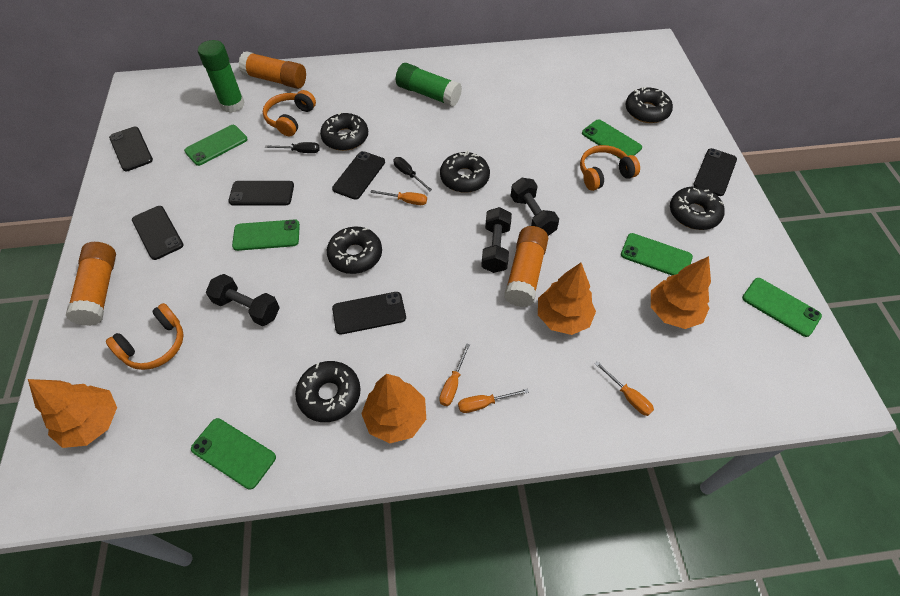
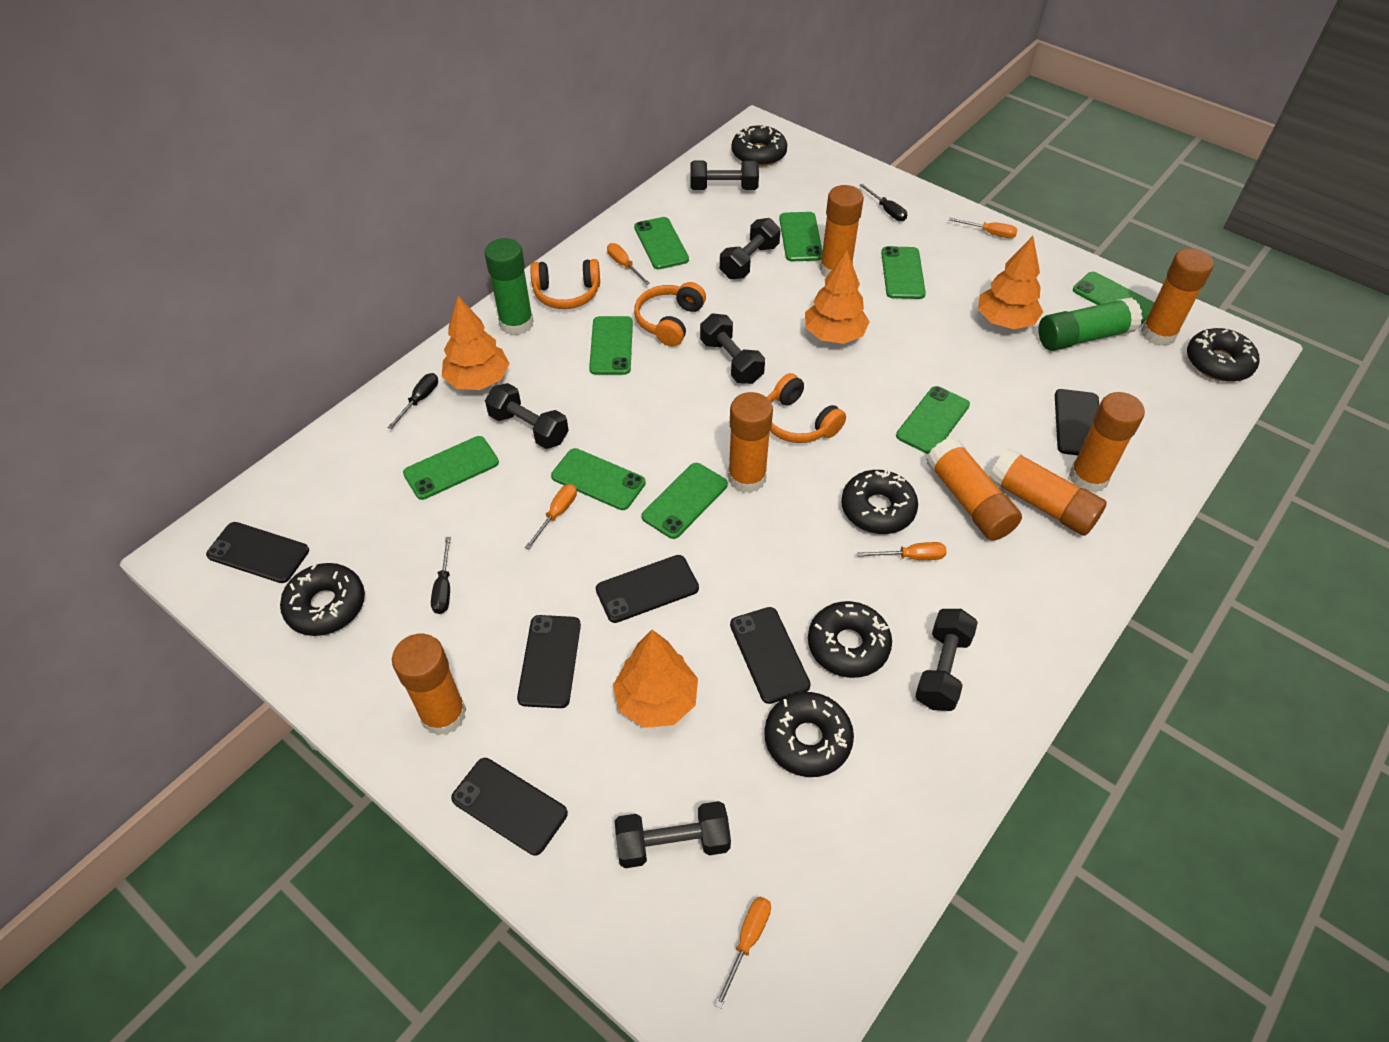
black dumbbell: [206,274,280,326] [481,207,512,273] [511,178,559,236] = 3 -> [485,383,569,449] [615,801,731,868] [690,160,759,190] [700,314,765,384] [720,218,781,279] [915,609,978,711] = 6
black screwdriver: [265,142,320,153] [393,157,432,191] = 2 -> [387,373,438,429] [431,537,451,614] [859,184,907,221] = 3
green phone: [184,125,248,166] [191,418,276,490] [232,219,300,251] [582,119,642,159] [621,233,693,275] [742,278,822,337] = 6 -> [403,436,499,500] [551,448,646,510] [589,316,633,375] [634,217,689,269] [641,463,728,539] [779,212,823,261] [881,246,926,299] [896,386,970,454] [1073,272,1155,325] = 9
orange glue stick: [66,242,116,326] [238,51,306,89] [504,226,548,307] = 3 -> [392,634,466,736] [728,392,773,493] [820,185,864,277] [926,438,1022,541] [989,448,1107,536] [1069,392,1145,493] [1141,248,1214,346] = 7
orange screwdriver: [370,190,427,205] [439,343,470,406] [458,388,529,413] [595,361,654,416] = 4 -> [525,484,577,549] [607,243,650,285] [715,897,771,1009] [857,542,947,560] [949,218,1018,238] = 5

